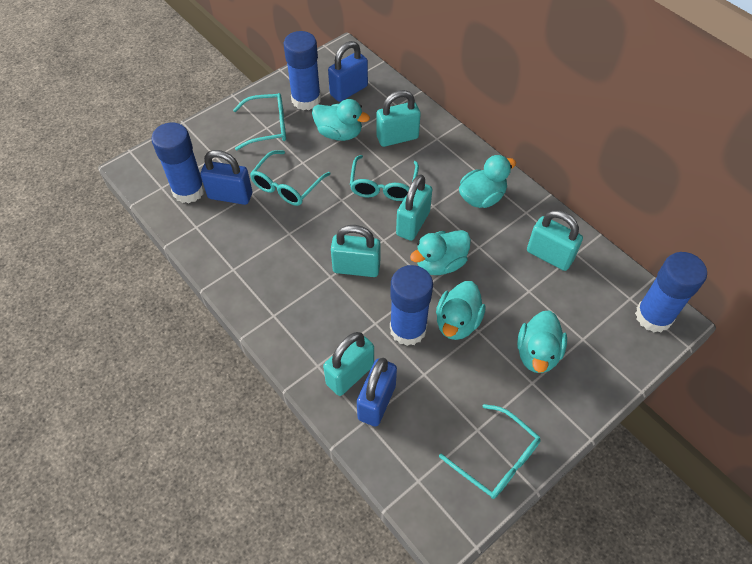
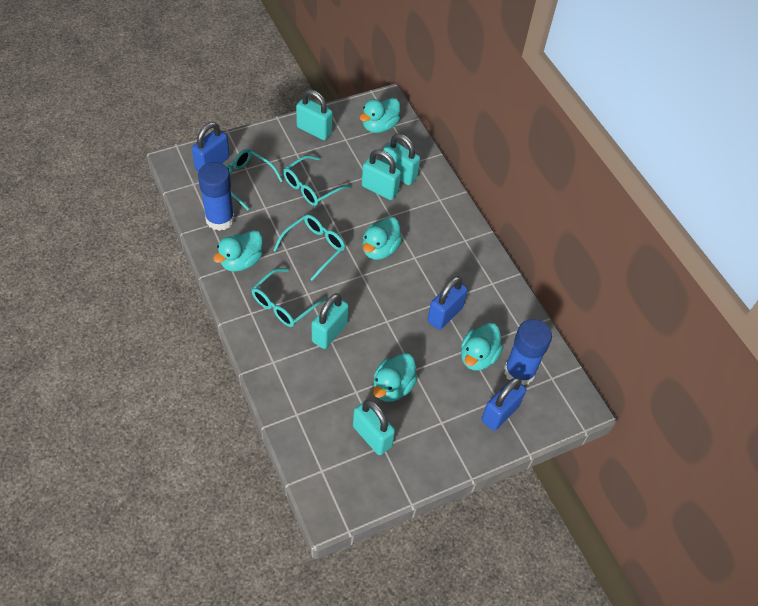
blue glue stick: [151,123,205,203] [284,31,321,110] [390,265,433,346] [635,252,707,332] = 4 -> [198,162,235,231] [504,319,552,385] = 2

